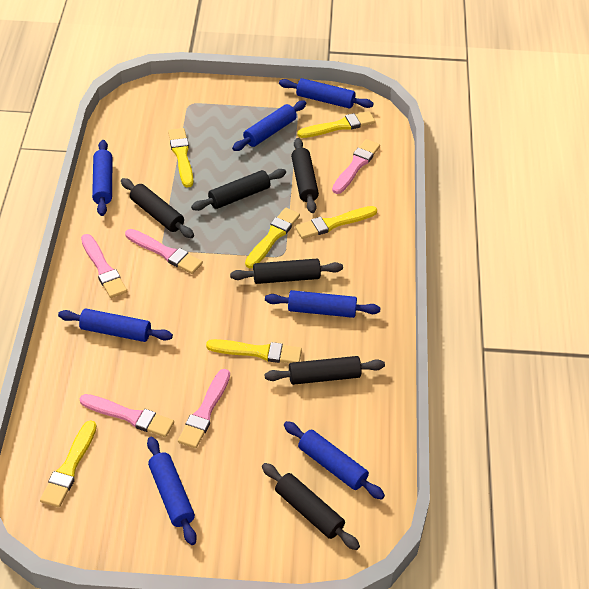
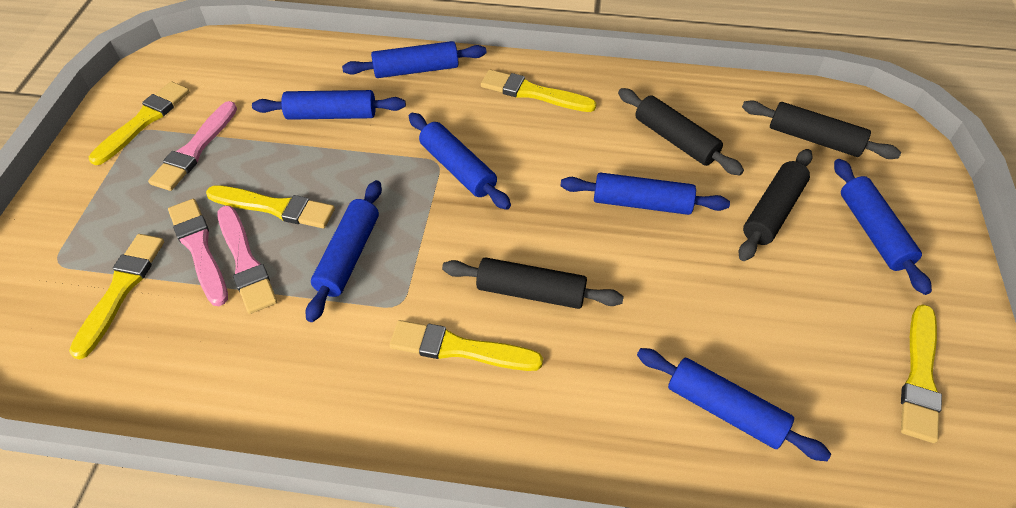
black rolling pin: [121,178,194,238] [191,169,286,211] [230,259,343,284] [262,463,360,550] [264,356,385,385] [291,138,319,213] = 6 -> [442,257,624,309] [618,88,744,176] [739,149,813,261] [742,100,901,159] = 4
pink brush: [80,394,174,437] [81,234,127,298] [125,229,203,274] [178,369,230,449] [332,139,380,194] = 5 -> [148,101,237,191] [168,199,228,306] [218,205,277,314] = 3

